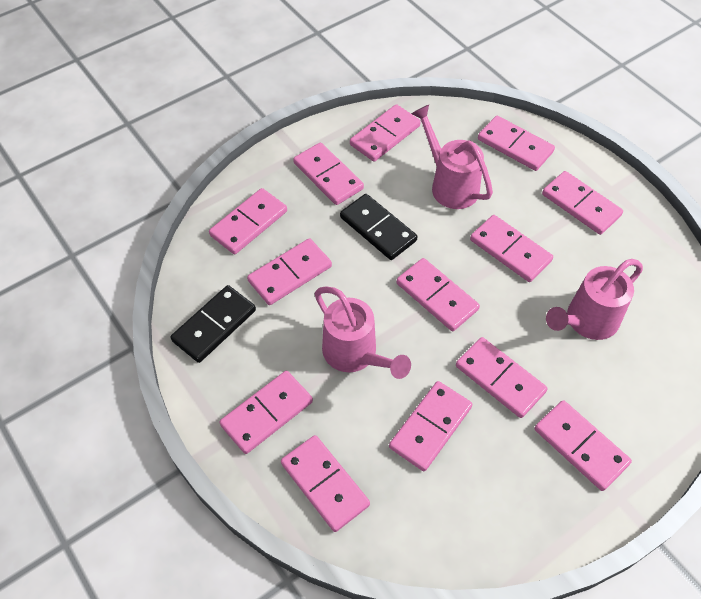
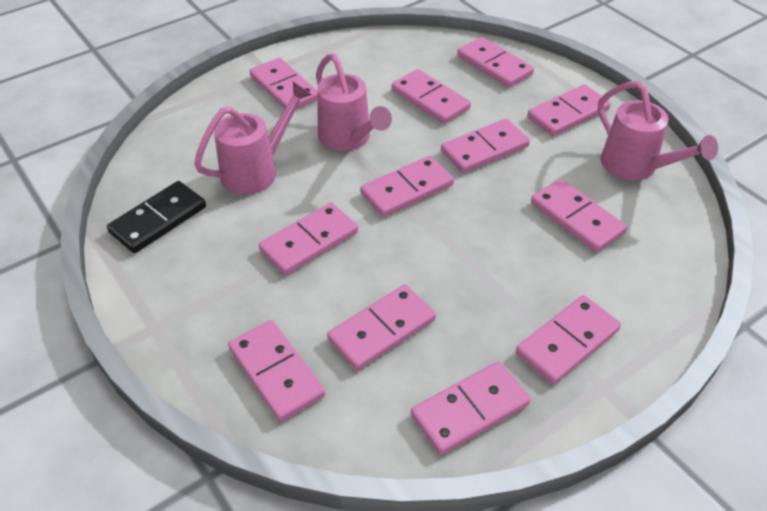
black domino: [171,285,256,363] [340,194,417,260] = 2 -> [107,181,206,253] = 1
pink domino: [209,188,287,254] [219,371,313,454] [247,238,332,305] [281,435,370,532] [293,142,364,205] [350,104,421,162] [389,381,472,471] [397,258,480,331] [456,337,547,418] [470,215,553,282] [478,116,555,171] [535,400,632,491] [542,171,623,235] = 13 -> [228,320,325,422] [249,58,317,110] [259,202,358,275] [327,285,436,371] [360,156,454,217] [392,69,471,124] [411,361,530,455] [441,119,530,173] [457,37,534,88] [516,295,621,384] [527,84,611,136] [531,179,627,252] = 12

